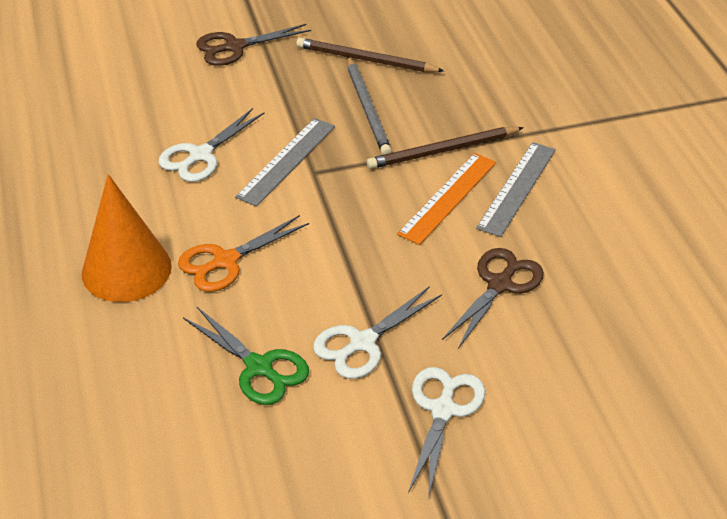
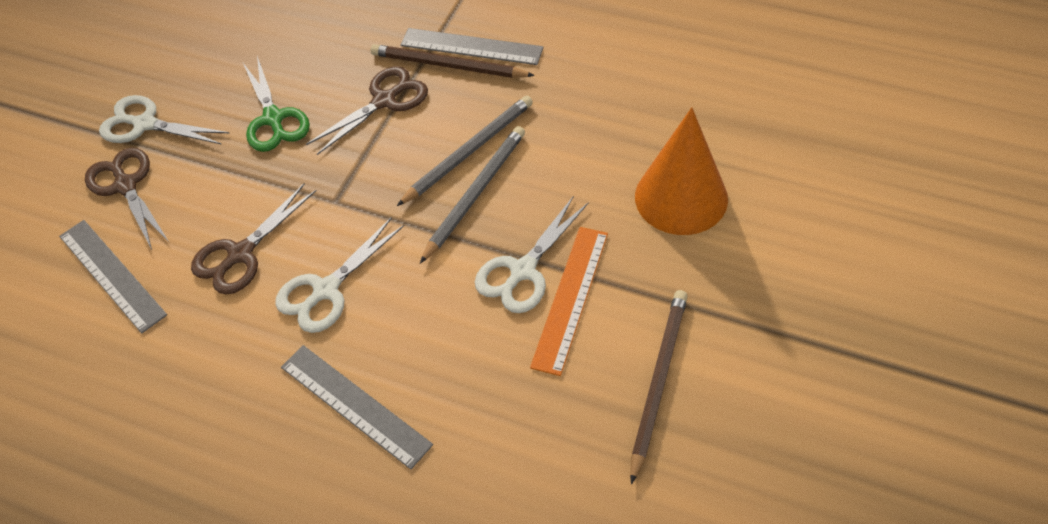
brown scissors: [196,24,311,66] [442,248,544,349] = 2 -> [85,147,169,250] [191,184,317,295] [306,66,428,155] = 3
grey pencil: [347,57,392,155] = 1 -> [397,96,533,206] [420,126,525,263] = 2
grey ruler: [235,118,335,207] [476,142,556,237] = 2 -> [59,220,167,334] [281,345,433,469] [401,28,544,65] = 3
orange scissors: [178,215,309,292] = 1 -> none = 0

